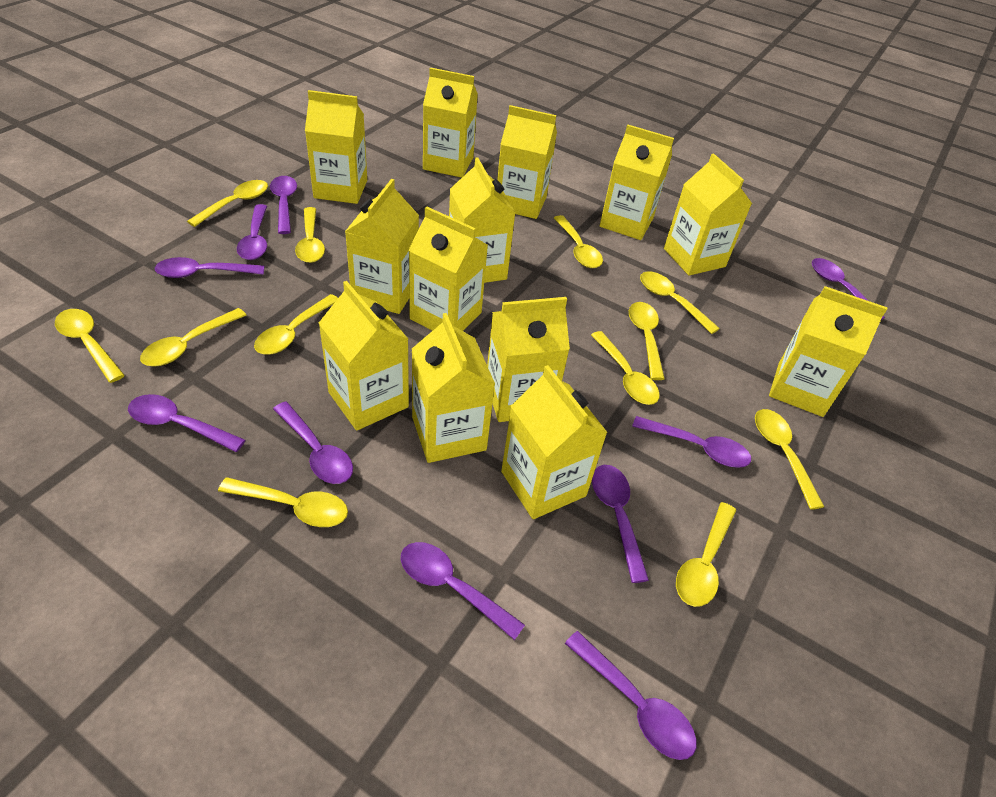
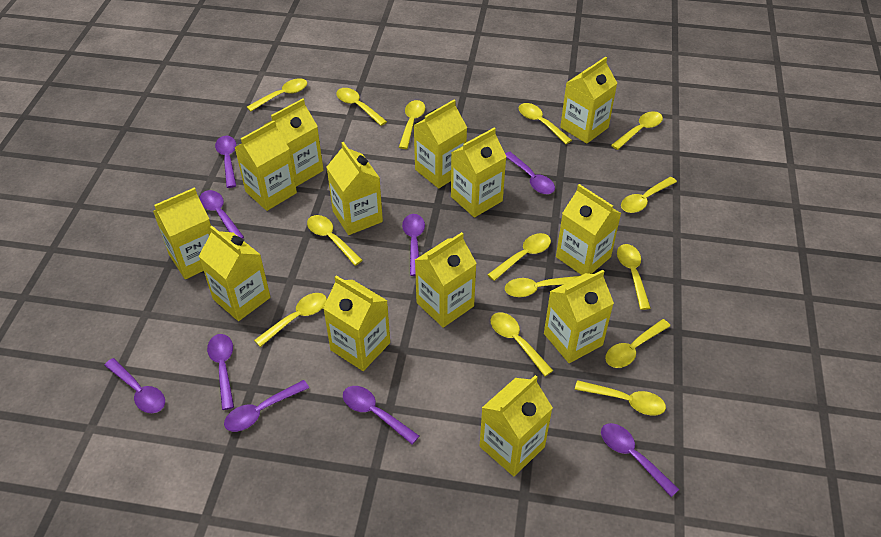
purple spoon: [128,394,245,452] [155,257,264,278] [237,204,267,260] [270,176,297,234] [273,401,353,484] [400,542,525,640] [565,631,696,760] [592,465,649,583] [632,416,751,468] [812,258,885,320] = 10 -> [104,358,165,413] [199,190,244,239] [207,334,234,410] [215,136,236,188] [224,380,309,432] [343,386,419,444] [402,214,425,276] [505,152,555,194] [601,423,679,497] = 9
yellow spoon: [55,309,125,383] [140,308,246,366] [187,180,268,227] [218,477,348,527] [254,294,338,355] [295,207,325,263] [554,215,603,268] [591,331,660,405] [629,302,665,380] [640,271,720,334] [676,502,736,607] [755,409,824,510] = 12 -> [247,78,307,112] [254,293,327,347] [307,215,363,266] [336,88,387,126] [399,100,425,149] [487,233,551,281] [491,312,553,376] [505,276,579,297] [519,103,572,144] [575,380,666,415] [605,319,670,368] [611,111,663,150] [617,244,651,310] [621,177,677,213] = 14

